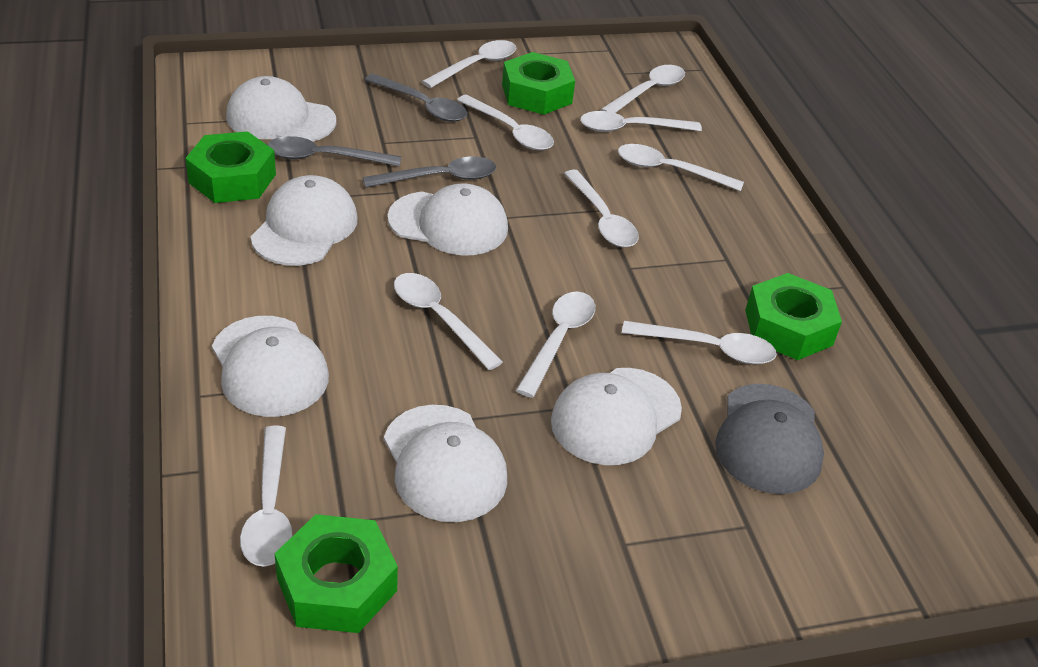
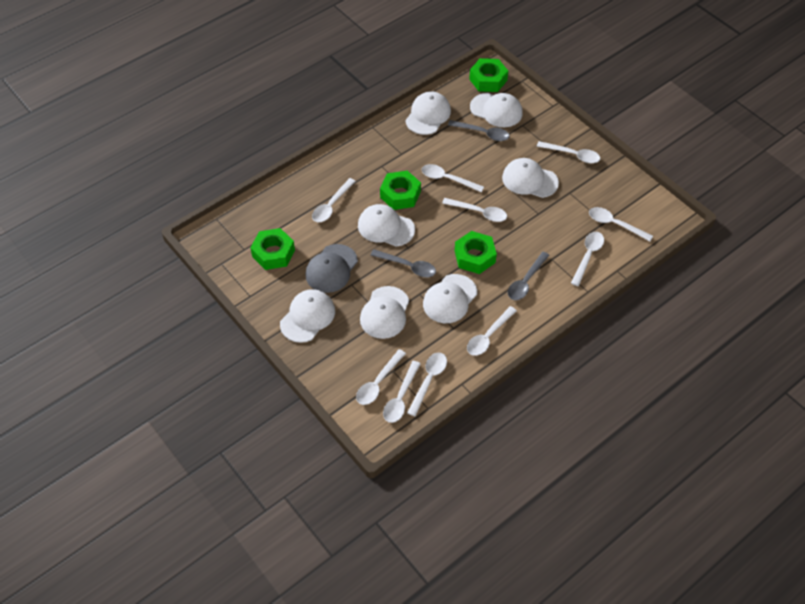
white cap: [212,316,329,417] [226,76,336,142] [251,175,358,266] [384,405,507,522] [388,184,508,256] [551,368,682,465] = 6 -> [280,289,335,343] [358,204,415,247] [360,286,409,339] [405,91,451,135] [423,274,477,323] [470,93,523,127] [502,158,559,198] = 7

